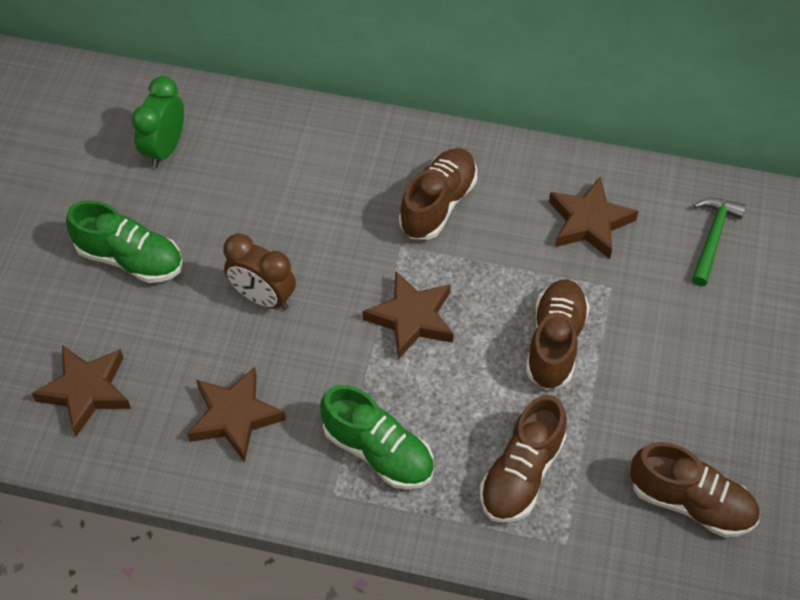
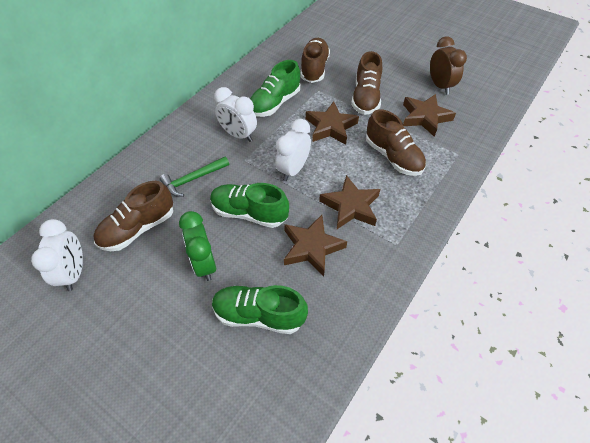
green shoe: [66,200,183,283] [320,385,434,490] = 2 -> [210,183,289,228] [212,285,308,334] [250,60,300,117] = 3
white clock: none = 0 -> [31,219,83,291] [214,87,257,142] [275,119,311,181] = 3

